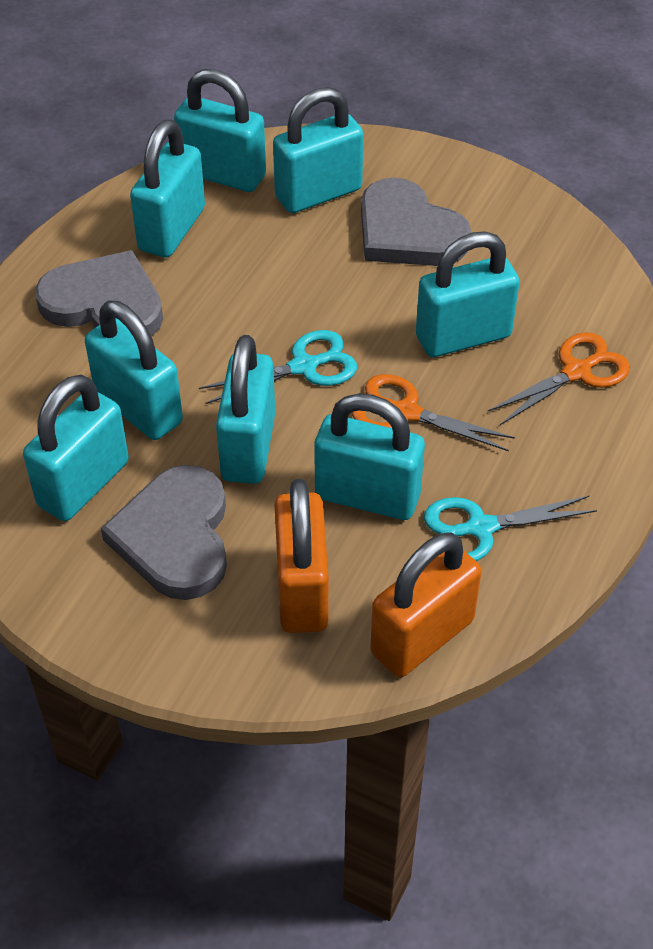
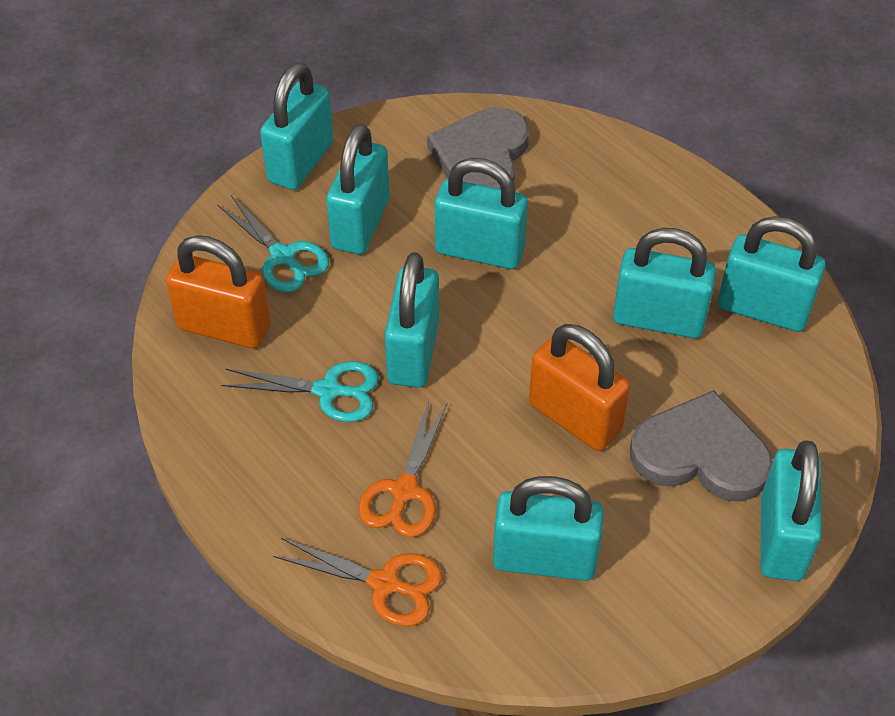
grey heart: [35,250,163,337] [101,465,227,600] [361,177,471,266] = 3 -> [427,107,529,189] [630,390,773,501] = 2

